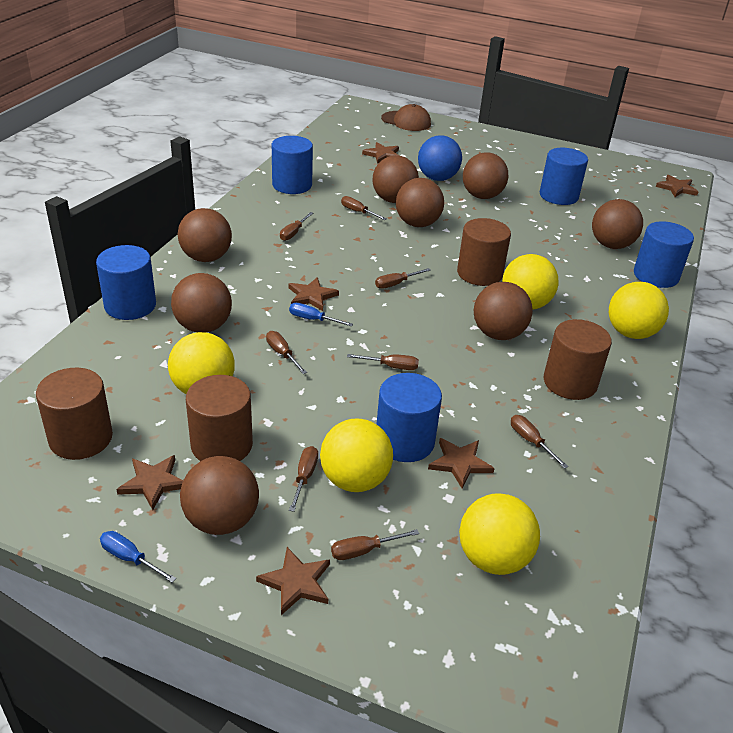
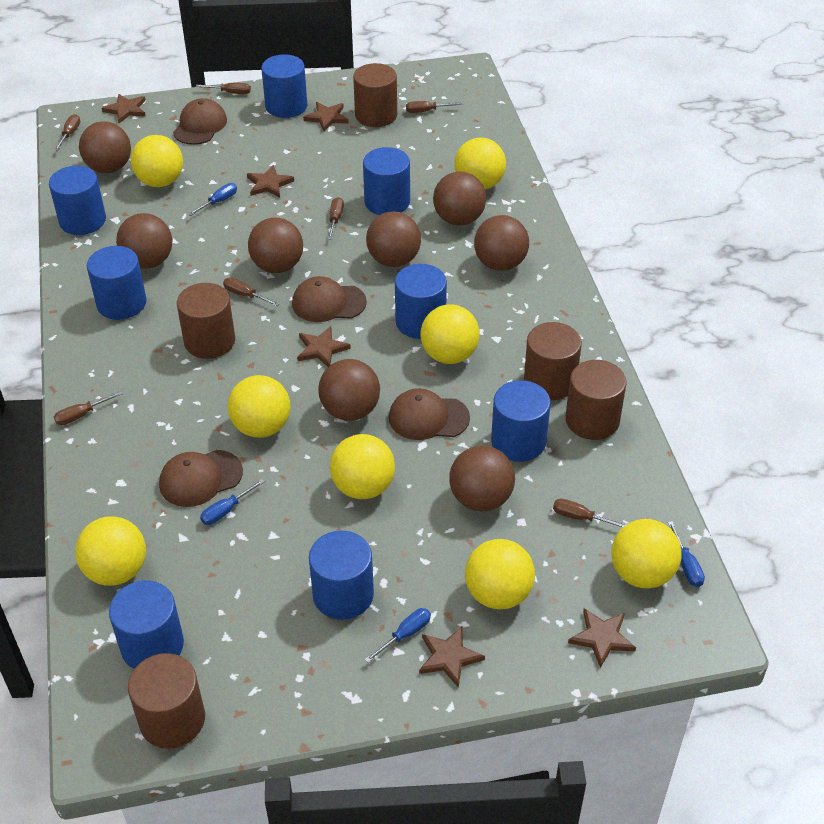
blue ball: [418,135,462,181] = 1 -> none = 0
blue cylinder: [96,245,156,320] [272,136,313,194] [376,373,442,462] [540,148,588,205] [634,221,694,288] = 5 -> [49,166,106,235] [87,246,147,320] [109,580,184,669] [261,54,307,118] [309,531,374,620] [363,147,410,215] [395,264,447,339] [491,380,550,462] = 8
blue screwdriver: [100,531,176,583] [289,303,353,327] = 2 -> [188,183,237,216] [200,479,265,525] [365,608,431,663] [668,521,705,587] = 4
brown cap: [381,104,431,131] = 1 -> [159,450,243,507] [173,98,227,145] [292,276,367,322] [389,388,470,440] = 4
brown cylinder: [36,368,113,460] [186,375,253,461] [457,218,511,286] [544,319,612,400] = 4 -> [128,653,205,749] [177,283,235,359] [353,63,397,127] [524,322,582,400] [565,360,627,440] = 5
brown screwdriver: [266,331,307,374] [280,212,313,241] [289,446,318,512] [331,529,419,560] [341,196,387,220] [347,354,419,370] [375,268,431,289] [511,415,568,469] = 8 -> [54,114,80,151] [54,391,123,425] [196,83,251,94] [223,277,280,306] [328,197,344,239] [406,101,462,113] [553,498,626,528] = 7
yellow ball: [168,332,235,394] [320,419,393,492] [459,494,540,575] [502,254,559,309] [609,282,669,339] = 5 -> [75,516,146,586] [131,135,183,187] [228,375,291,438] [330,434,395,499] [420,304,480,364] [454,138,506,189] [465,539,535,609] [611,519,682,588] = 8

